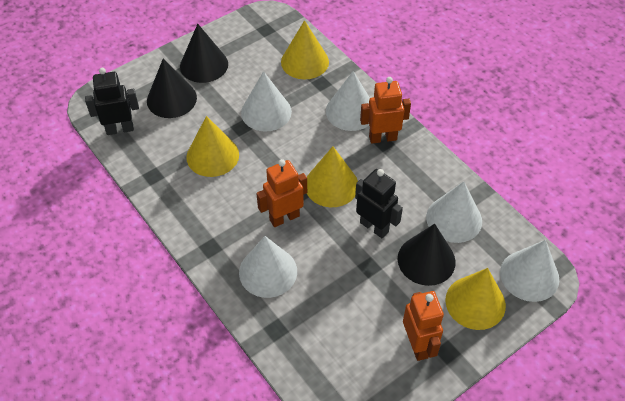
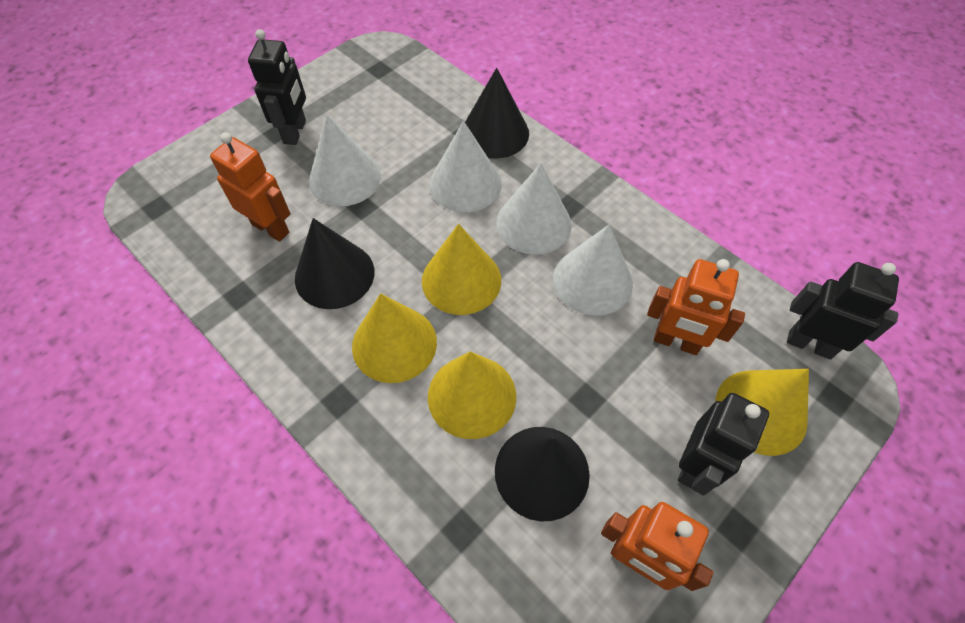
black robot: [85,68,139,135] [355,169,403,238] = 2 -> [248,29,306,145] [678,393,769,496] [787,262,899,359] = 3
white cone: [239,236,297,298] [241,71,292,132] [326,71,370,131] [426,181,482,243] [500,240,559,302] = 5 -> [309,115,381,206] [429,121,502,212] [496,163,572,255] [553,225,633,316] = 4

